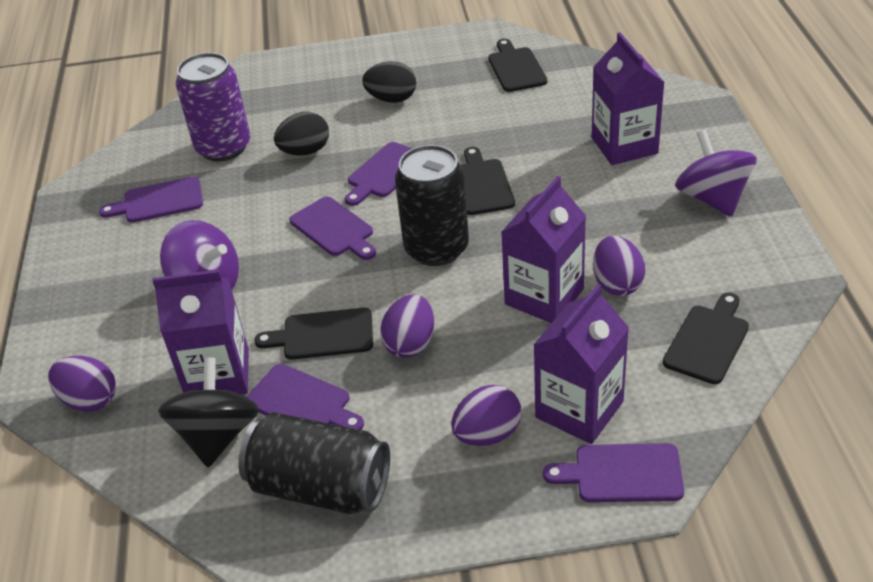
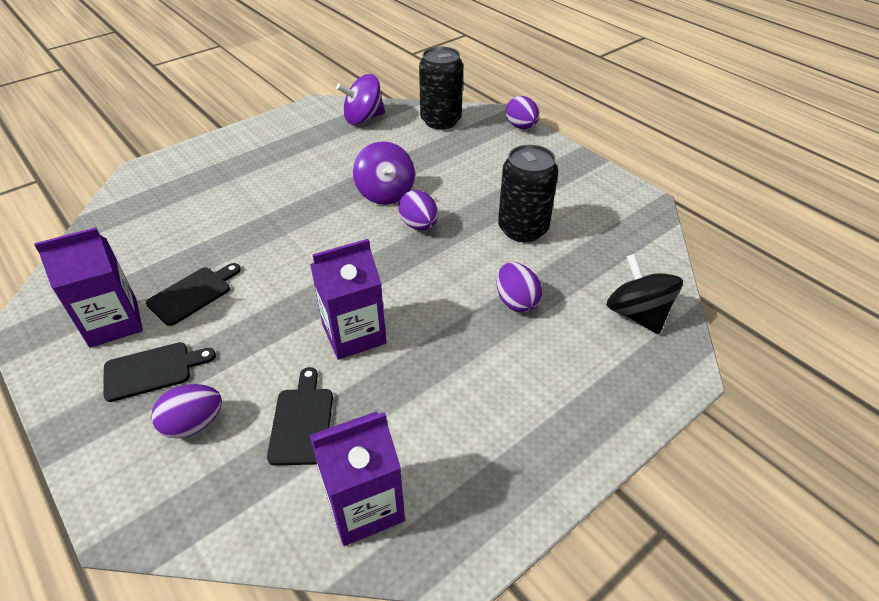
black cutting board: [254,308,373,359] [460,147,515,215] [488,39,547,92] [663,293,749,384] = 4 -> [103,342,216,402] [146,263,241,326] [267,367,333,465] = 3
black egg: [274,112,329,156] [362,61,416,103] = 2 -> none = 0
purple can: [176,52,250,161] = 1 -> none = 0
purple carton: [152,270,249,395] [501,176,586,323] [533,284,629,444] [592,32,665,165] = 4 -> [34,227,143,348] [310,239,386,360] [310,412,405,546] = 3
purple cutting board: [99,177,203,223] [247,364,364,430] [290,197,376,260] [345,142,412,206] [543,443,684,502] = 5 -> none = 0

